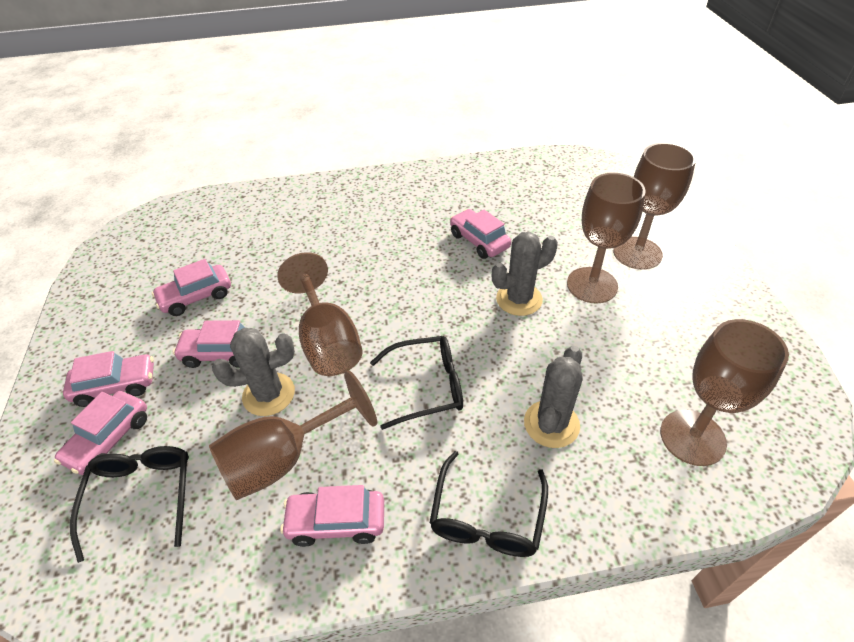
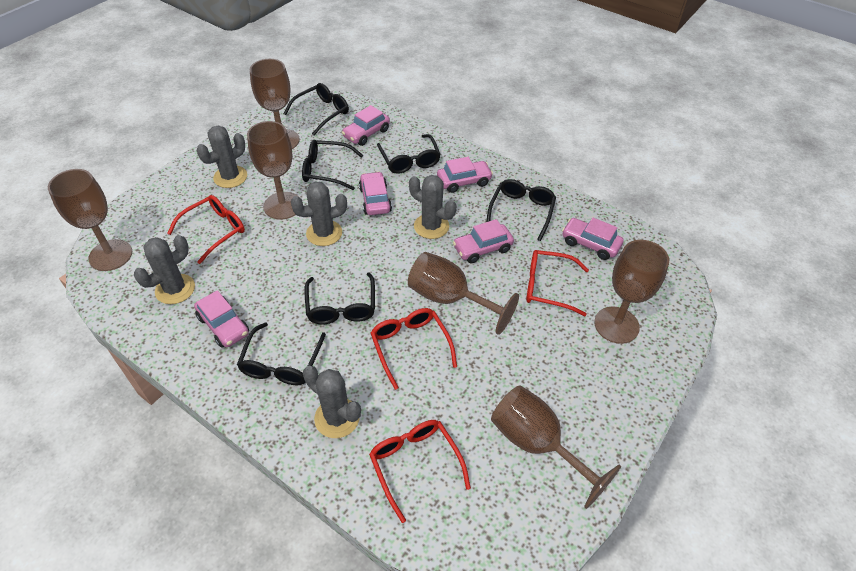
black glasses: [70,446,189,563] [370,336,463,430] [430,451,548,557] = 3 -> [237,322,326,385] [284,83,349,135] [302,140,363,190] [304,273,375,324] [377,134,441,174] [487,179,556,241] = 6
brown goblet: [209,370,377,500] [277,252,363,376] [567,173,646,303] [613,143,696,270] [660,319,789,466] = 5 -> [48,169,132,271] [247,121,300,220] [250,59,299,149] [408,252,519,335] [491,385,621,509] [594,240,669,344] = 6
grey cactus: [212,328,295,416] [492,232,558,316] [524,346,583,448] = 3 -> [134,235,195,304] [197,126,247,188] [291,182,347,246] [303,366,361,438] [409,175,456,239] = 5
red glasses: none = 0 -> [167,195,245,264] [369,420,471,523] [371,308,457,390] [526,250,589,316] = 4

